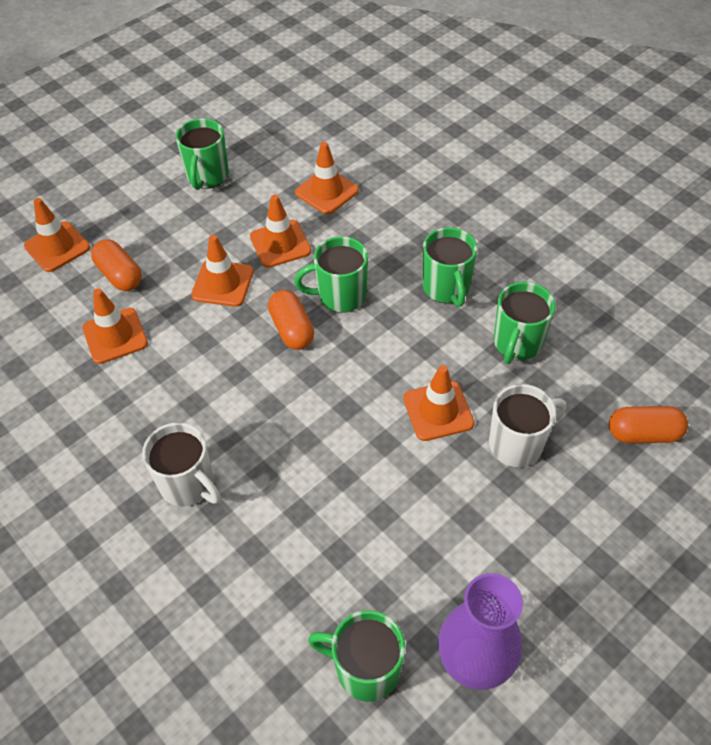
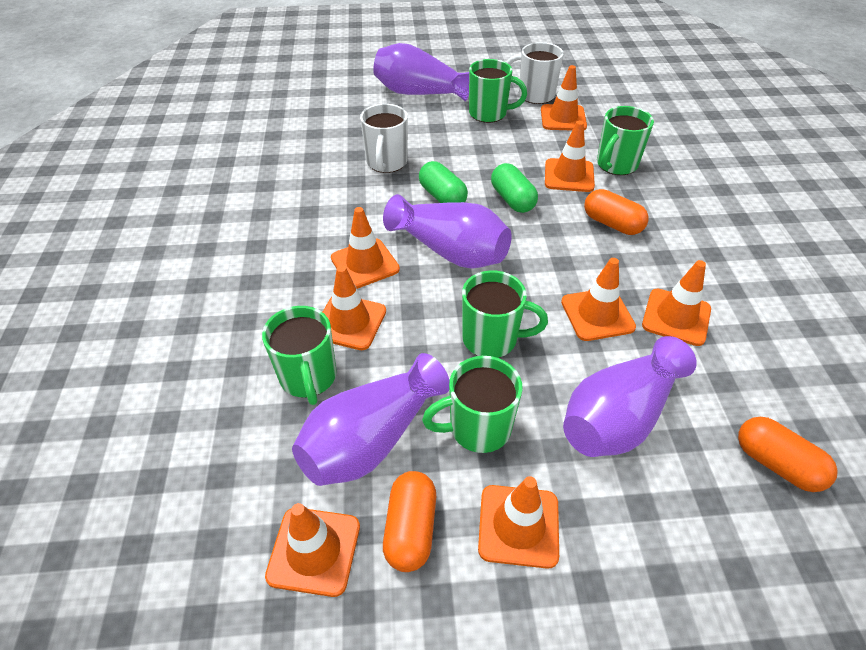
green capsule: none = 0 -> [419,161,468,203] [491,163,538,213] = 2
orange traffic cone: [24,198,90,272] [82,288,148,364] [191,235,254,307] [250,195,311,268] [295,142,359,215] [403,365,474,441] = 6 -> [265,503,360,597] [323,265,386,350] [331,207,400,289] [478,476,559,569] [541,65,587,131] [545,121,595,192] [561,258,636,341] [642,260,711,346] = 8
purple vase: [438,573,523,690] = 1 -> [292,353,450,486] [373,43,469,102] [383,194,512,268] [563,336,697,457] = 4

